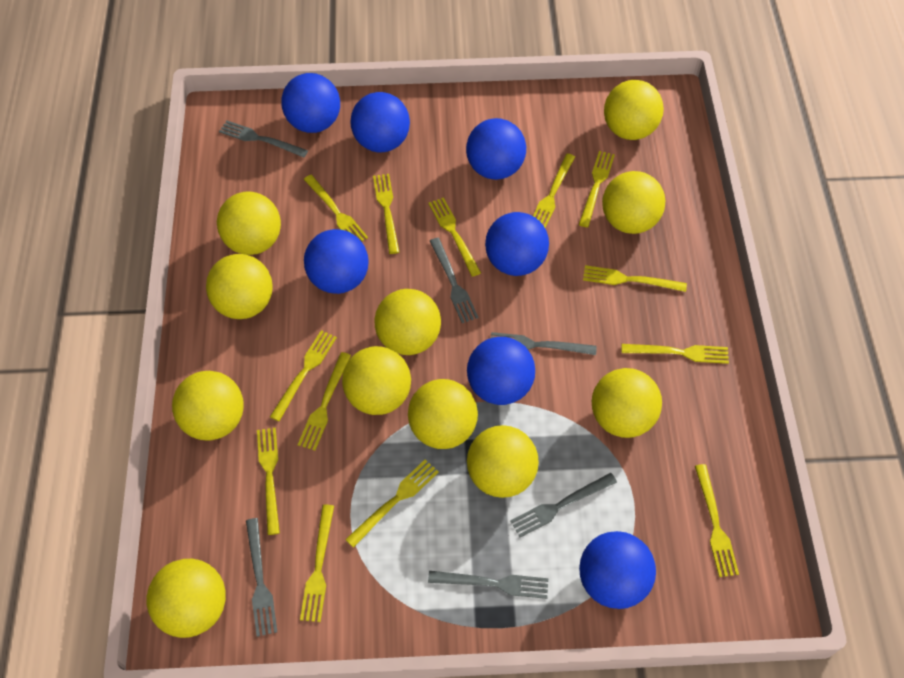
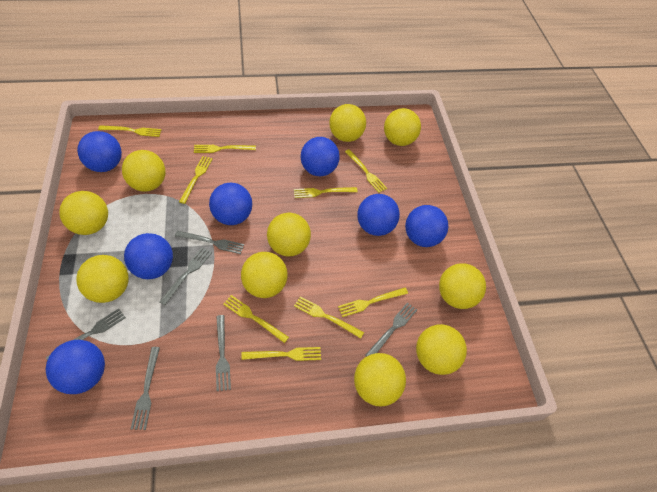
yellow ball: [147,559,226,638] [172,371,243,440] [206,254,273,319] [217,192,281,255] [342,346,411,415] [375,289,441,355] [408,379,478,449] [467,425,539,498] [592,368,662,438] [602,171,665,234] [604,80,664,140] = 11 -> [60,191,108,235] [76,255,128,303] [122,150,166,192] [241,252,288,298] [267,213,311,256] [329,104,366,142] [354,353,406,406] [384,108,421,146] [416,324,467,375] [439,264,486,309] = 10
yellow fork: [257,427,280,535] [270,330,337,421] [298,352,351,451] [300,505,334,622] [304,175,368,241] [345,459,439,548] [373,174,399,254] [428,197,481,277] [533,154,575,228] [579,151,615,227] [583,265,687,292] [622,344,729,364] [695,464,739,577] = 13 -> [98,125,161,137] [179,156,213,204] [194,145,256,153] [223,295,289,343] [241,347,321,361] [294,187,358,198] [294,296,364,339] [338,288,408,317] [345,149,387,193] = 9

